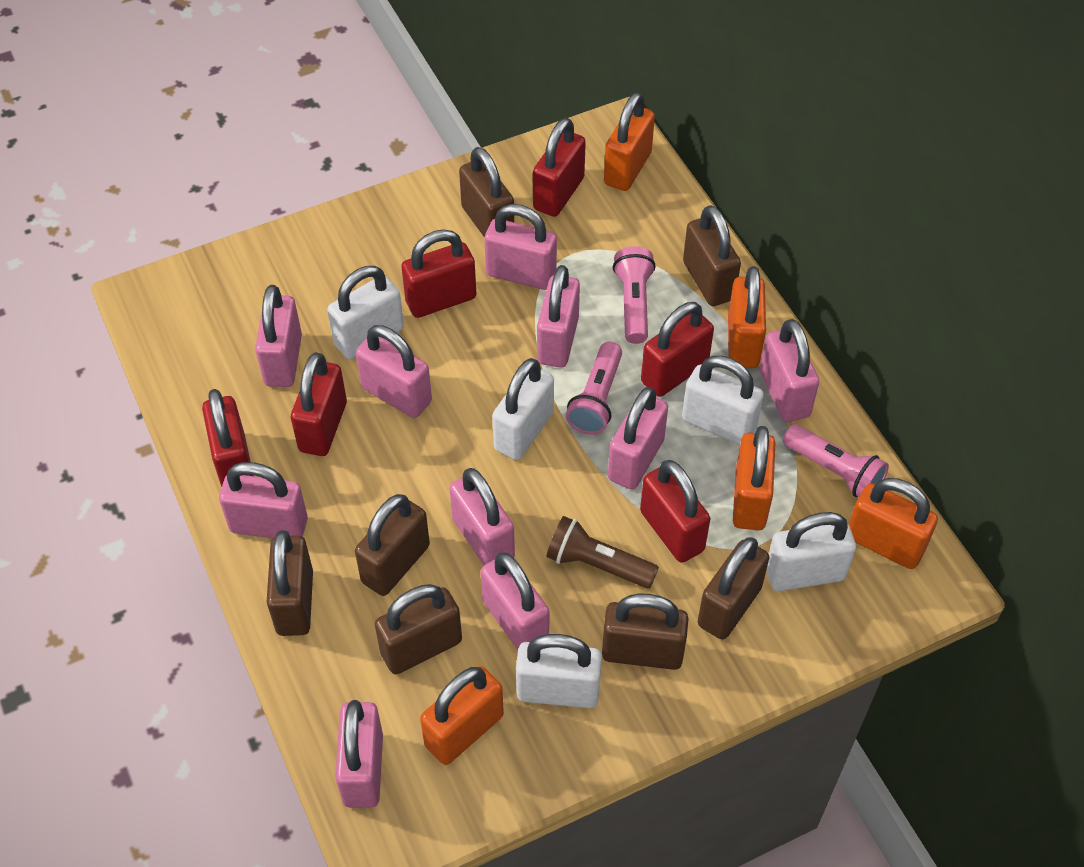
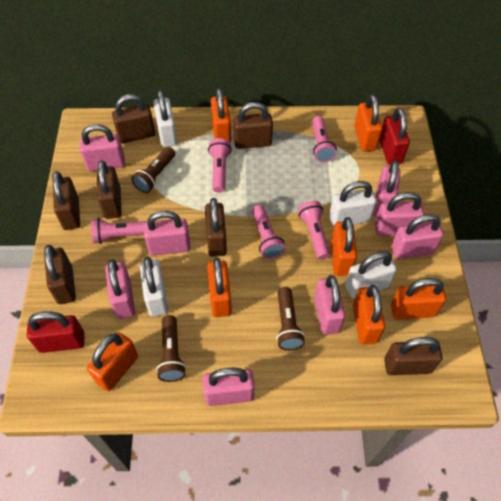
brown flashlight: [546,516,659,588] = 1 -> [131,147,175,193] [156,315,186,382] [276,287,305,351] = 3
orange padlock: [420,666,504,765] [604,92,655,191] [728,266,766,368] [733,426,776,530] [849,478,938,569] = 5 -> [87,332,138,391] [207,258,232,317] [211,88,231,143] [331,217,357,276] [353,285,385,344] [354,94,382,152] [391,278,446,320] = 7
pink flashlight: [566,342,622,435] [613,246,656,344] [783,424,889,497] = 3 -> [91,218,148,244] [208,138,232,193] [252,205,285,259] [298,201,330,260] [312,116,337,163] = 5
pink padlock: [219,462,308,538] [255,285,302,387] [335,700,383,808] [356,325,432,418] [449,468,515,565] [481,552,549,650] [484,204,557,290] [537,265,580,368] [608,387,668,489] [760,319,819,422] = 10 -> [79,124,125,171] [105,259,135,319] [144,211,191,256] [203,368,254,406] [314,275,345,335] [373,160,401,216] [374,192,424,236] [391,214,444,259] = 8
red padlock: [202,389,254,487] [291,352,347,456] [401,229,476,318] [533,118,586,217] [640,460,710,563] [641,302,714,397] = 6 -> [27,311,85,353] [379,108,410,165] = 2
white padlock: [327,266,404,359] [492,358,554,460] [516,634,602,708] [682,356,764,445] [766,512,856,591] = 5 -> [140,257,168,316] [153,90,177,147] [329,181,376,227] [345,251,397,299] = 4

